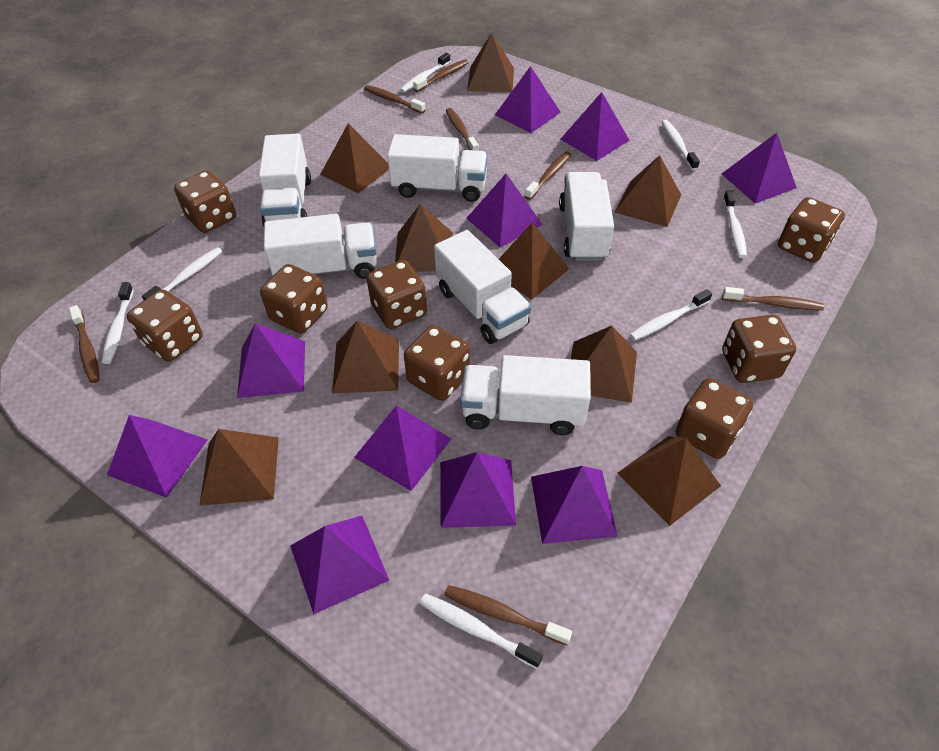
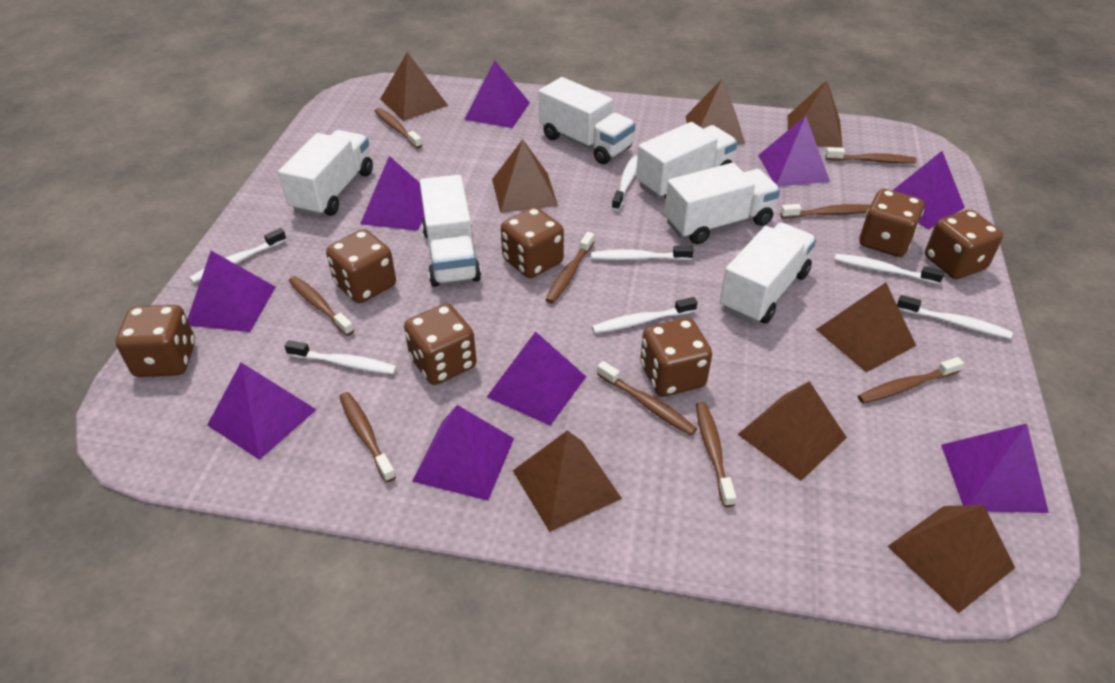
brown dice: [127,289,203,362] [174,170,236,233] [260,264,328,334] [366,260,427,329] [404,325,470,401] [676,378,753,459] [722,314,796,383] [778,197,845,263] = 8 -> [116,305,195,377] [326,229,396,303] [404,304,477,385] [501,207,564,278] [640,318,712,397] [859,189,924,257] [925,210,1003,279] = 7
brown pyramid: [199,429,279,506] [320,123,389,193] [332,320,399,393] [395,204,453,272] [467,33,514,92] [499,222,569,300] [571,326,637,403] [615,155,681,227] [618,437,721,526] = 9 -> [380,52,448,121] [492,139,558,213] [513,430,622,532] [685,78,745,144] [737,381,847,481] [788,80,843,148] [816,282,916,372] [887,505,1015,613] = 8
brown toothbrush: [69,305,100,383] [364,85,425,114] [413,59,469,92] [444,585,572,645] [446,108,479,151] [525,152,571,200] [722,287,824,311] = 7 -> [289,276,354,336] [339,392,396,483] [375,108,422,149] [546,232,594,304] [597,361,697,435] [696,402,736,507] [780,204,871,218] [825,147,917,163] [858,357,964,403] = 9
purple pyramid: [107,415,207,498] [237,323,305,398] [290,515,389,614] [354,405,451,491] [440,452,516,528] [466,174,543,247] [495,66,561,133] [531,466,618,544] [560,92,629,161] [722,133,797,204] = 10 -> [187,251,275,332] [207,363,317,460] [360,156,424,231] [412,405,514,501] [464,60,530,128] [487,331,586,426] [758,116,830,186] [892,151,965,230] [941,424,1049,513] = 9

